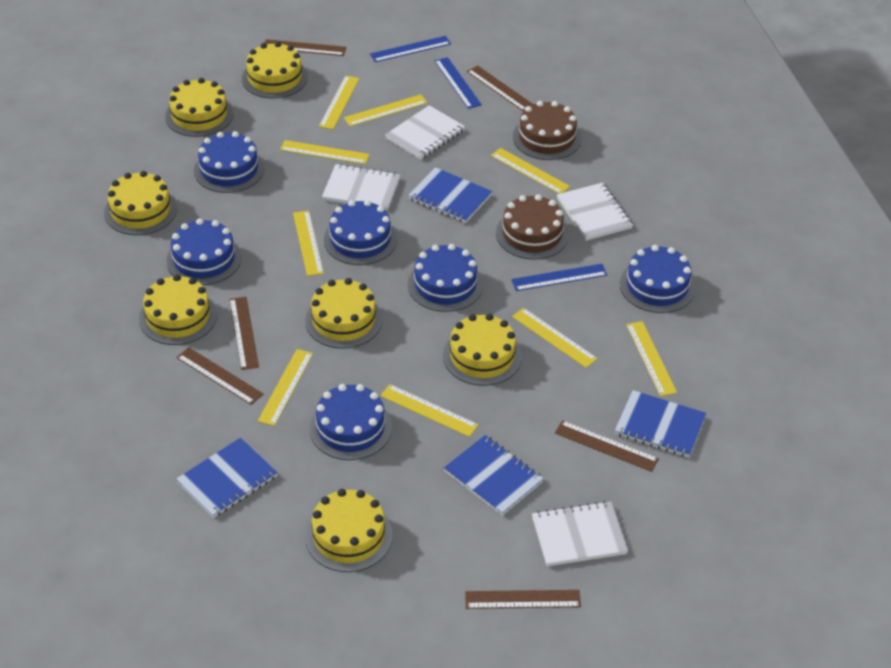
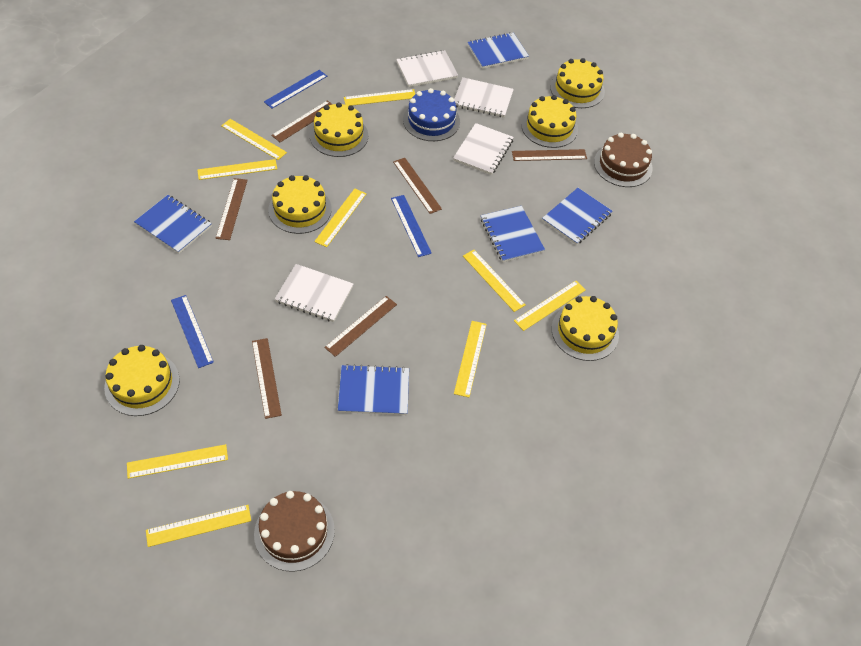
blue cake: [166,218,241,285] [194,131,265,193] [310,384,392,460] [324,200,397,265] [408,244,483,312] [620,245,695,313] = 6 -> [403,88,460,141] = 1
blue notebook: [176,438,278,518] [408,167,493,223] [444,435,544,516] [614,390,706,457] = 4 -> [134,195,212,254] [338,364,409,415] [467,32,529,69] [481,206,545,262] [542,188,613,245] = 5
yellow cake: [104,171,177,235] [139,274,217,345] [165,78,233,137] [242,42,308,99] [305,278,383,349] [305,489,393,572] [443,314,522,386] = 7 -> [104,345,180,416] [268,175,332,234] [309,102,368,157] [521,95,578,148] [550,58,605,108] [552,296,619,361] = 6

